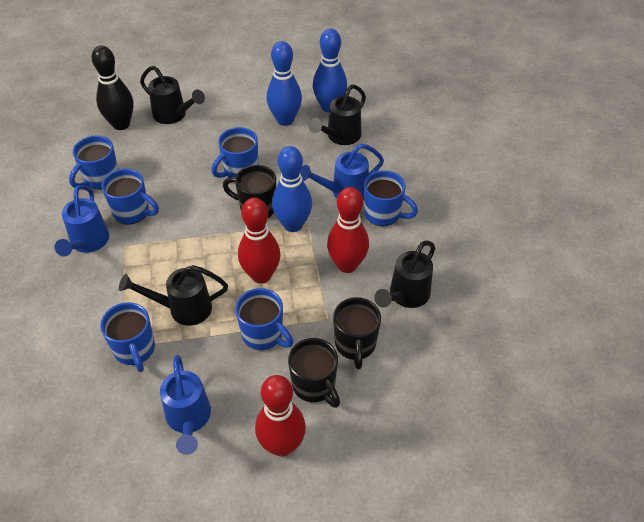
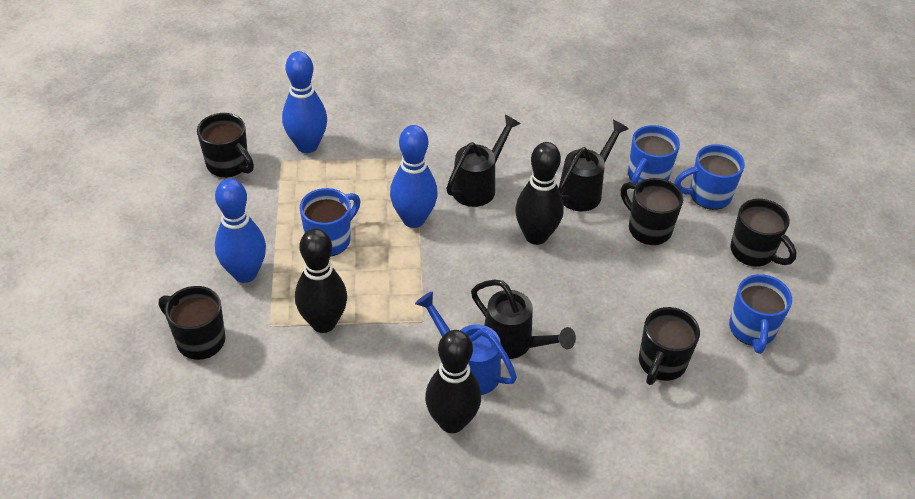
black bowling pin: [92,45,134,130] = 1 -> [295,229,347,333] [425,330,481,433] [515,142,564,245] = 3
black mug: [223,165,276,218] [288,338,340,408] [333,297,381,369] = 3 -> [159,286,226,360] [197,113,254,178] [621,178,684,245] [639,307,700,385] [730,199,796,267] = 5
black watering can: [119,265,228,326] [140,66,205,124] [309,85,366,145] [374,240,435,308] = 4 -> [446,115,521,207] [471,280,576,359] [558,120,629,211] = 3
blue mug: [69,135,119,190] [100,302,155,372] [102,169,159,225] [212,127,258,178] [235,288,293,350] [364,170,418,226] = 6 -> [300,188,361,256] [628,125,680,184] [674,144,745,210] [729,274,792,354] = 4
blue watering can: [54,185,109,256] [160,355,211,455] [300,144,384,200] = 3 -> [415,291,517,395] = 1
red bowling pin: [238,198,281,284] [255,375,306,457] [327,187,369,273] = 3 -> none = 0

